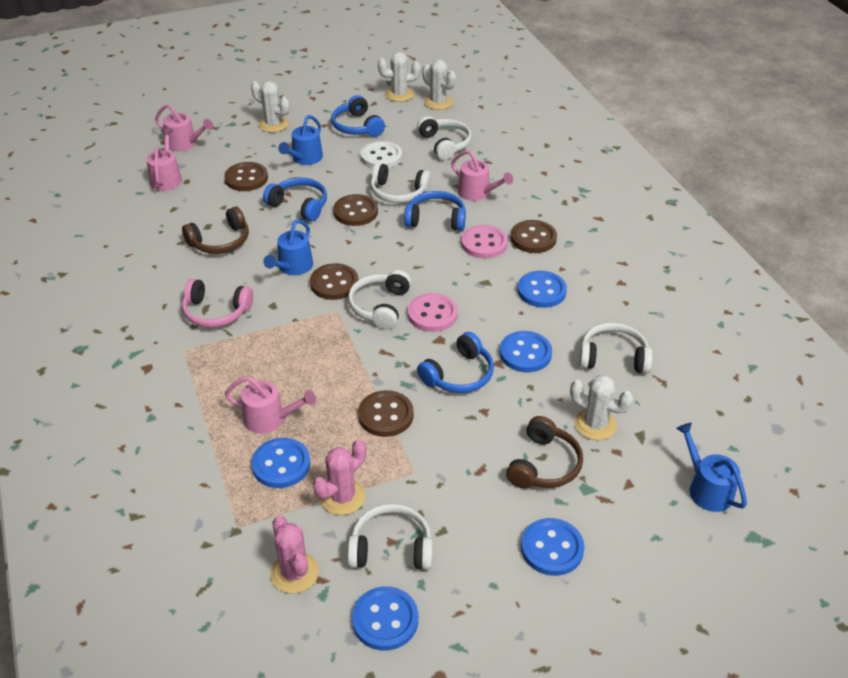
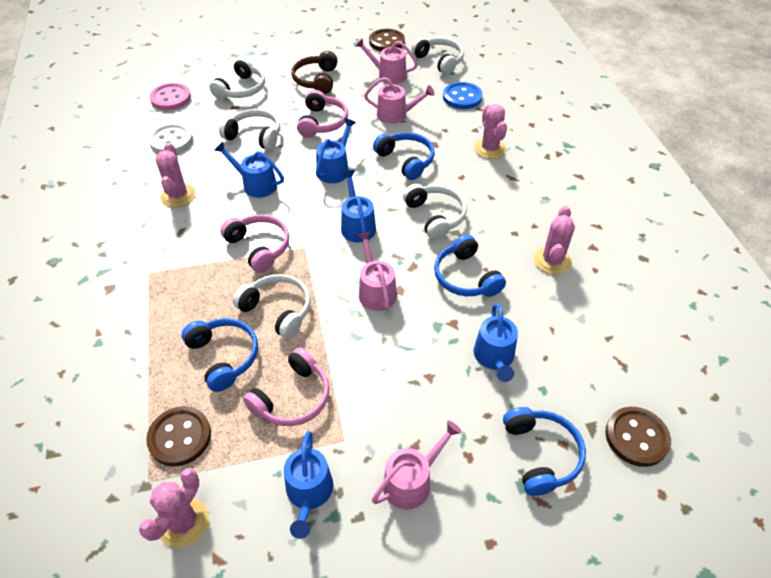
blue button: [251,438,311,488] [352,586,418,651] [500,331,552,372] [518,271,567,308] [521,518,584,576] = 5 -> [443,82,483,109] = 1
blue watering can: [263,219,313,275] [278,115,323,165] [676,423,747,512] = 3 -> [214,142,284,198] [284,431,333,539] [316,118,356,183] [341,170,376,243] [474,304,518,382] = 5
brown button: [224,162,268,191] [310,263,358,300] [333,194,378,226] [358,390,414,437] [511,220,557,253] = 5 -> [146,406,211,466] [369,29,405,51] [605,407,671,467] = 3
brown headphones: [182,206,249,254] [506,416,583,489] = 2 -> [291,51,337,94] = 1
pink button: [408,293,458,332] [461,225,508,259] = 2 -> [150,83,191,110] = 1
pink cactus: [270,516,319,594] [313,439,366,515] = 2 -> [139,468,209,548] [155,143,196,207] [474,104,507,159] [534,206,575,275] = 4
pink headphones: [182,279,253,328] = 1 -> [220,215,289,273] [243,347,330,426] [297,90,348,138] = 3
white cactus: [251,81,289,132] [378,52,421,102] [422,60,456,110] [570,375,633,440] = 4 -> none = 0

